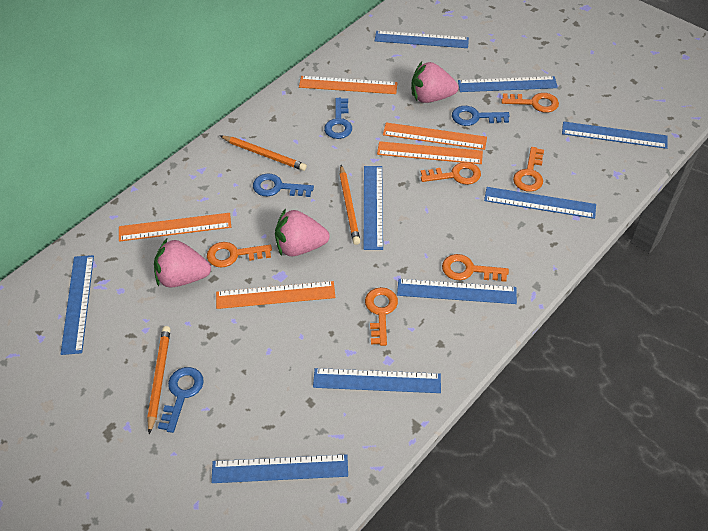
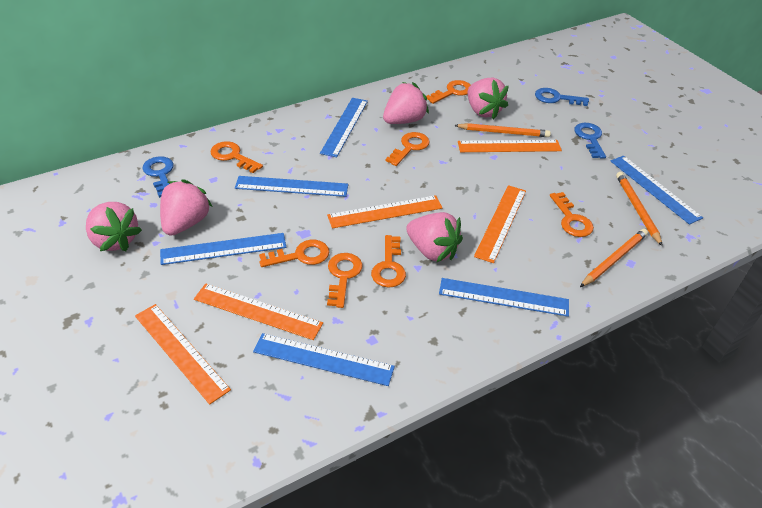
blue key: [158,367,204,433] [253,173,314,197] [324,98,352,139] [452,106,510,126] = 4 -> [142,156,174,198] [535,88,589,106] [574,123,606,159] = 3
blue ruler: [61,255,94,355] [211,454,348,483] [313,368,441,393] [364,166,383,250] [375,31,469,48] [397,279,517,304] [458,76,558,92] [484,187,596,219] [562,121,668,149] = 9 -> [160,233,286,265] [235,176,348,197] [253,333,395,386] [320,98,368,157] [439,278,569,317] [610,156,703,225] = 6
orange key: [207,242,272,268] [365,287,398,346] [421,162,481,185] [442,254,509,282] [501,93,559,113] [513,147,544,192] = 6 -> [210,141,263,173] [259,240,329,267] [327,253,363,308] [371,235,406,288] [385,132,430,166] [426,80,471,104] [550,192,594,237] = 7
pink strawberry: [154,239,211,288] [275,209,330,256] [411,62,458,103] = 3 -> [86,202,142,251] [160,179,213,236] [383,82,429,124] [406,212,463,263] [467,78,509,120] = 5

